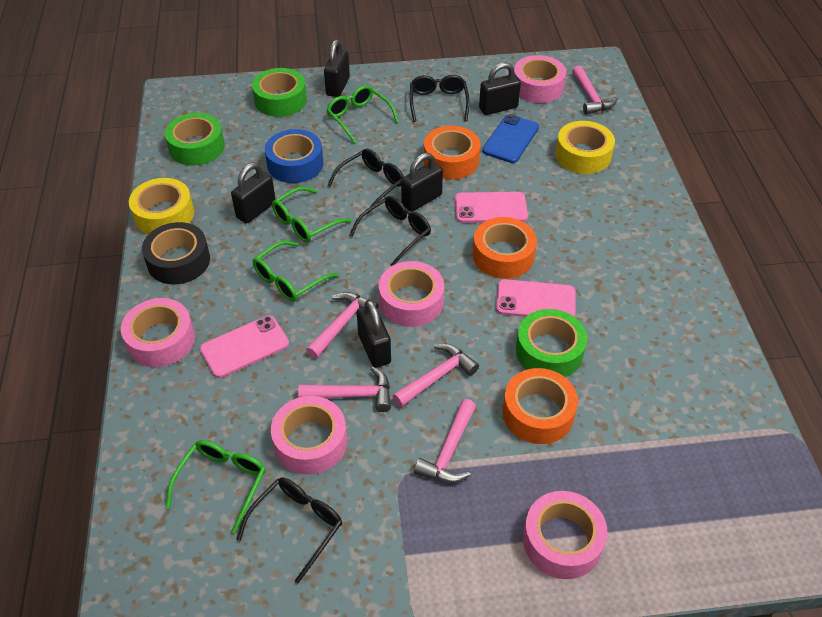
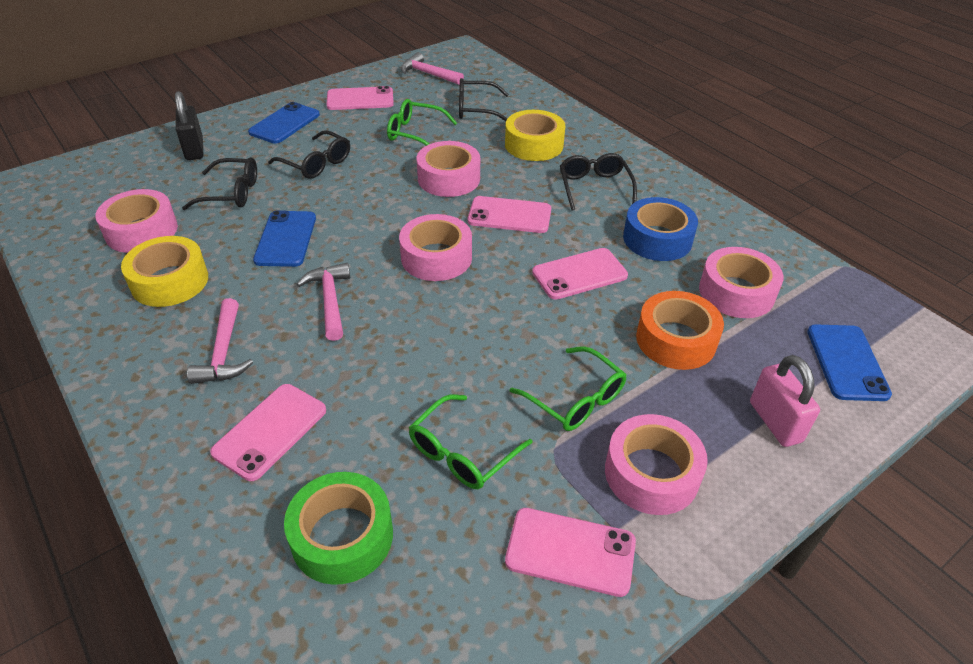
black padlock: [231,163,276,224] [324,40,350,97] [357,300,391,368] [401,153,443,212] [479,62,521,115] = 5 -> [175,91,203,160] = 1
black tape: [142,222,210,284] = 1 -> none = 0
blue phone: [482,114,539,163] = 1 -> [248,102,320,144] [253,210,316,267] [807,325,892,401] = 3
green glasses: [166,440,266,533] [253,241,338,302] [272,187,352,243] [327,85,399,143] = 4 -> [387,99,457,146] [409,394,533,489] [510,346,627,431] = 3
green tape: [165,113,225,166] [252,68,307,117] [516,309,587,377] = 3 -> [284,472,393,585] = 1
orange tape: [424,126,481,179] [473,217,537,279] [503,368,578,444] = 3 -> [636,291,724,370] = 1
pink hammer: [298,367,391,412] [306,292,379,359] [393,344,479,408] [414,399,476,483] [572,66,618,115] = 5 -> [187,298,253,384] [296,263,351,341] [401,52,464,85] = 3
pink padlock: none = 0 -> [750,355,820,447] = 1
pink phone: [200,315,289,378] [455,192,528,223] [496,279,576,317] = 3 -> [210,384,326,481] [326,86,394,110] [468,196,551,233] [505,508,636,597] [532,248,628,300] = 5

